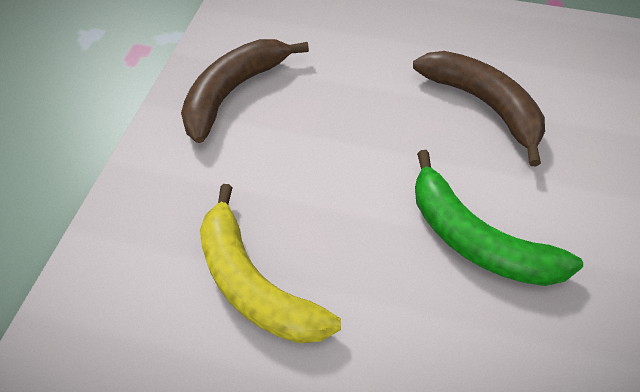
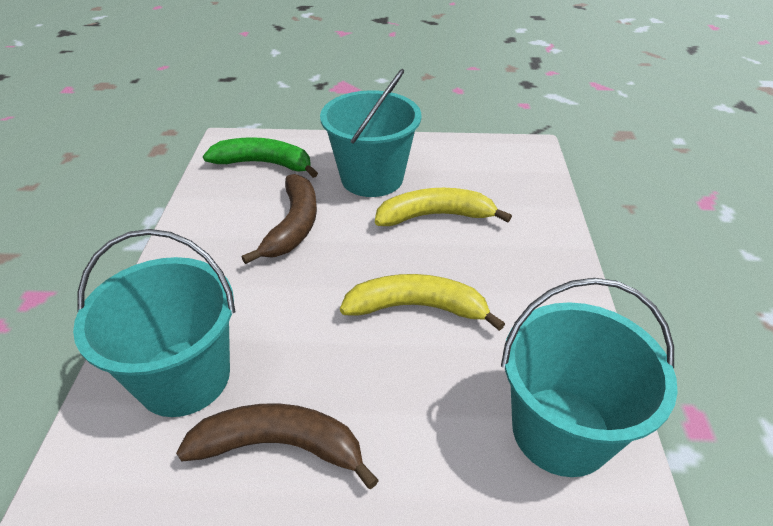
turquoise bucket: none = 0 -> [73,229,236,417] [320,69,421,197] [501,278,678,477] = 3
yellow banana: [200,184,341,343] = 1 -> [340,274,505,331] [375,188,512,226] = 2

